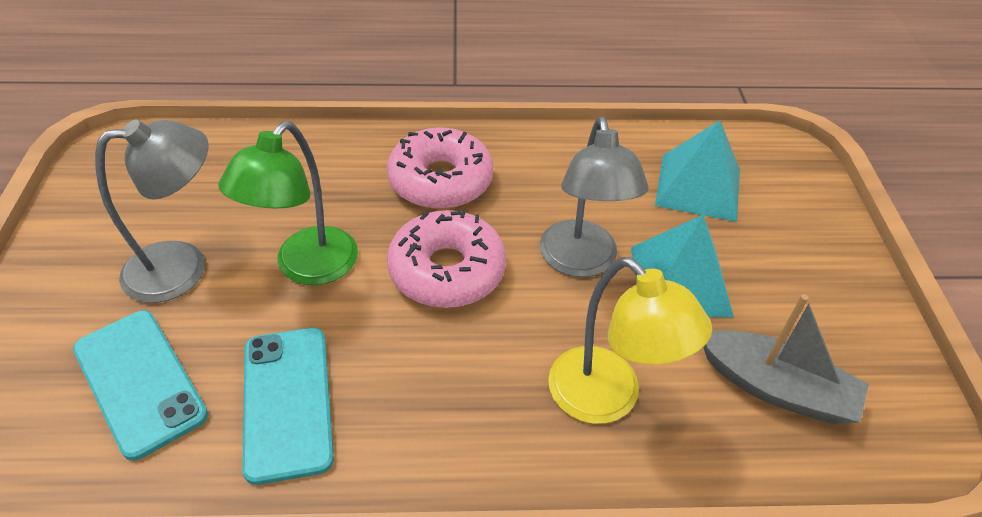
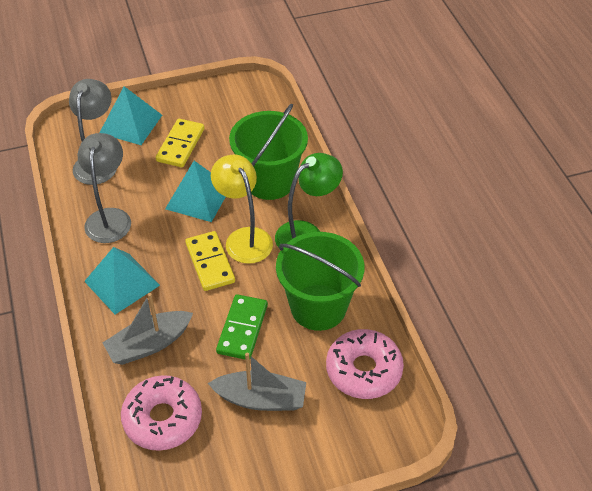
green bucket: none = 0 -> [229,104,308,200] [276,232,364,331] = 2
green domino: none = 0 -> [216,294,268,359] = 1
grey boat: [703,294,869,424] = 1 -> [103,293,193,365] [208,352,306,411] = 2
turquoise phone: [73,310,208,461] [242,328,334,485] = 2 -> none = 0
turquoise pyramid: [631,215,734,318] [655,120,740,222] = 2 -> [84,247,160,314] [100,86,162,145] [165,161,225,222] = 3
yellow domino: none = 0 -> [156,119,204,167] [185,231,235,291] = 2

